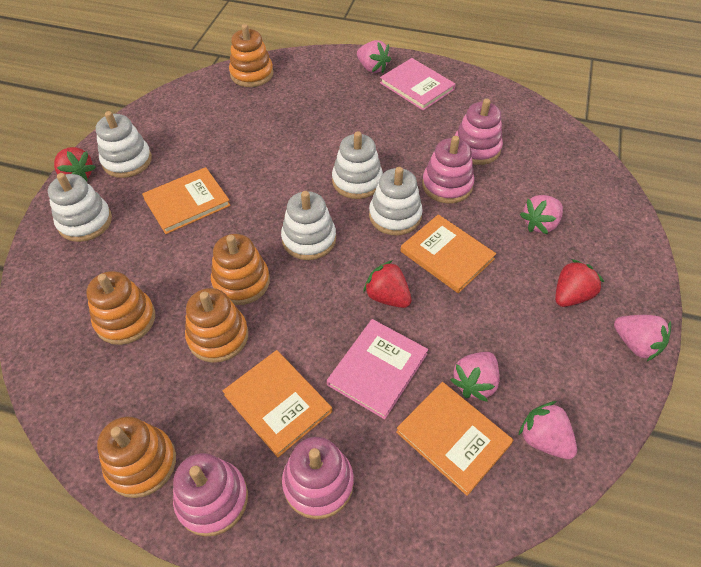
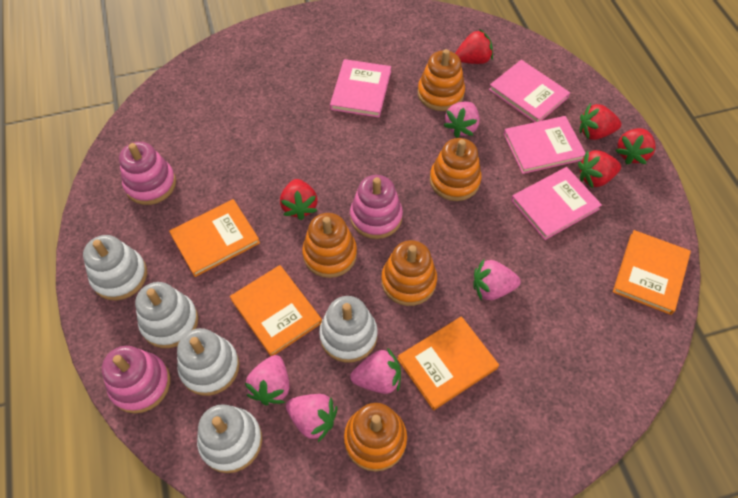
pink book: [327,319,428,419] [380,58,455,111] = 2 -> [330,59,391,118] [489,60,570,122] [504,116,585,174] [511,167,602,240] = 4
pink stacking toy: [173,453,248,537] [282,437,354,519] [422,136,474,203] [455,98,503,165] = 4 -> [102,346,170,413] [119,142,176,205] [350,175,403,239] = 3
red strawberry: [54,147,96,181] [363,260,412,308] [555,259,604,307] = 3 -> [280,179,318,220] [455,29,493,64] [578,150,621,188] [580,103,621,140] [615,128,656,164] = 5

